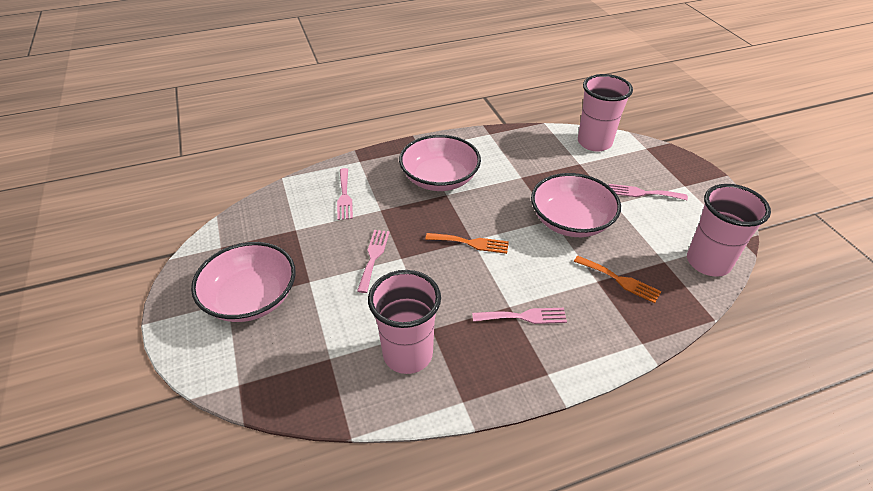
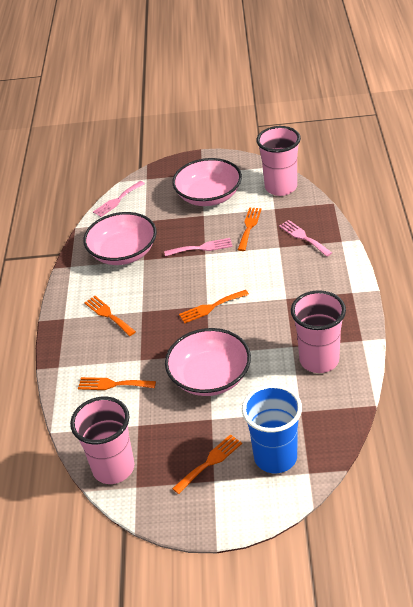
blue cup: none = 0 -> [242,385,302,473] = 1
orange fork: [425,233,509,254] [574,256,661,303] = 2 -> [78,377,156,390] [84,296,136,336] [172,434,242,494] [179,290,249,323] [238,207,262,251] = 5
pink fork: [337,168,353,220] [357,230,390,293] [472,308,567,324] [609,184,688,200] = 4 -> [93,181,145,217] [164,238,233,256] [279,220,332,257] = 3

